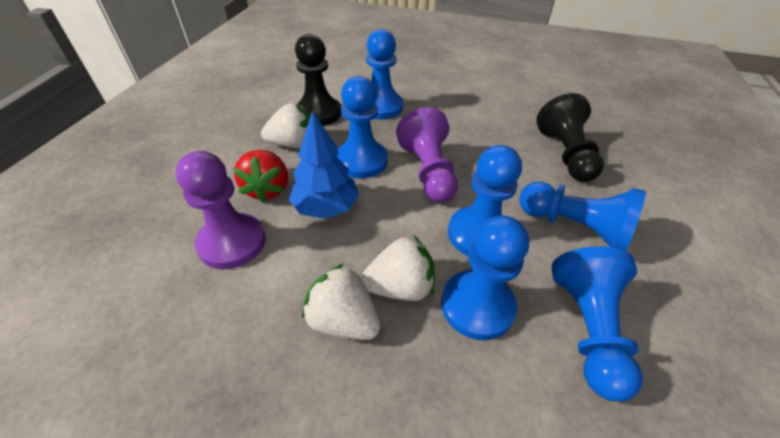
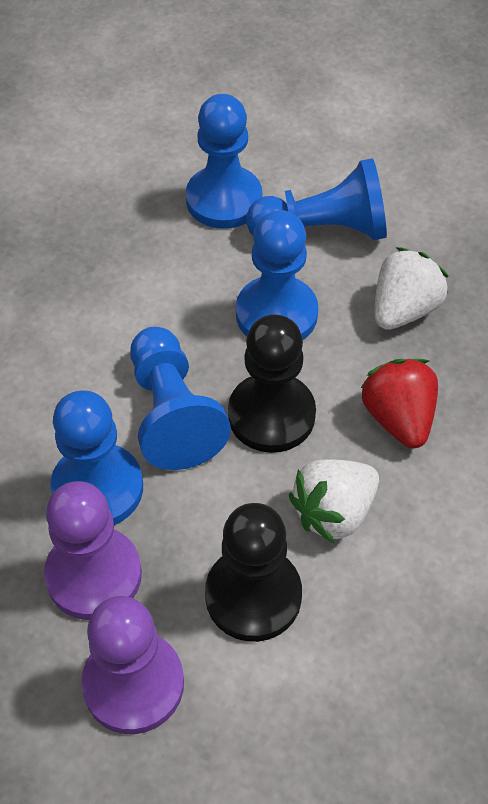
blue pawn: [337,76,388,178] [366,29,403,120] [441,215,529,340] [448,145,522,256] [519,182,646,251] [551,246,643,402] = 6 -> [50,390,143,525] [130,327,231,470] [186,94,262,229] [236,210,319,340] [247,158,387,240] = 5
blue tree: [289,110,359,219] = 1 -> none = 0
white strawberry: [261,103,310,148] [302,264,381,340] [360,235,435,301] = 3 -> [289,459,379,543] [374,247,449,330] = 2

